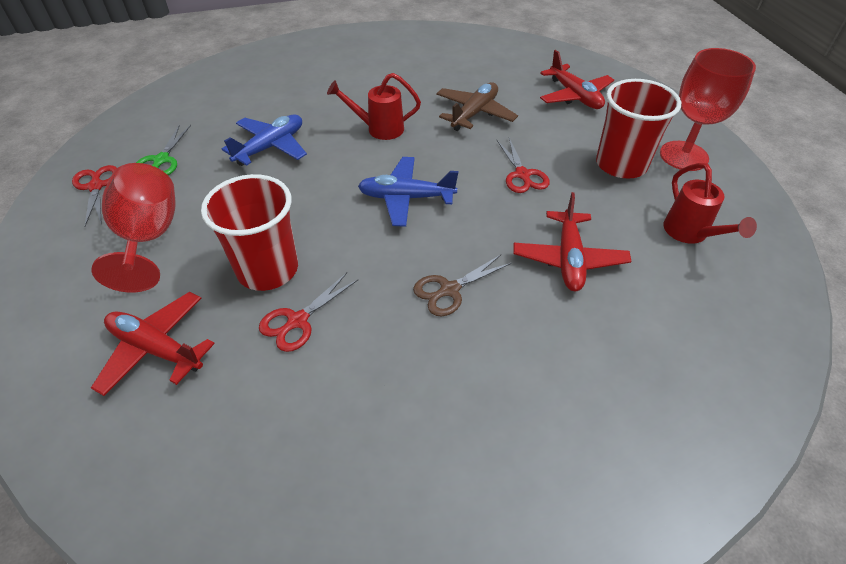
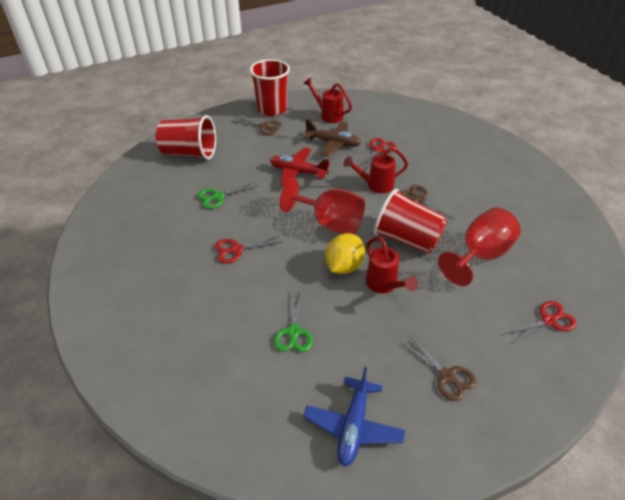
blue plane: [222,115,307,166] [358,157,458,227] = 2 -> [303,367,405,467] = 1
brown scissors: [413,254,512,316] = 1 -> [231,116,282,136] [400,185,455,223] [401,336,477,401] = 3
green scissors: [136,125,191,175] = 1 -> [197,181,258,209] [274,291,313,352] = 2
red cup: [201,174,298,291] [596,79,681,179] = 2 -> [155,115,216,160] [249,59,290,116] [374,189,447,254] = 3
red plane: [91,292,215,396] [514,192,631,291] [540,50,614,109] = 3 -> [270,148,330,186] = 1
red watering can: [327,73,421,140] [663,163,757,244] = 2 -> [303,77,352,123] [343,147,408,193] [366,237,418,293] = 3
yellow lemon: none = 0 -> [325,233,365,274] = 1

